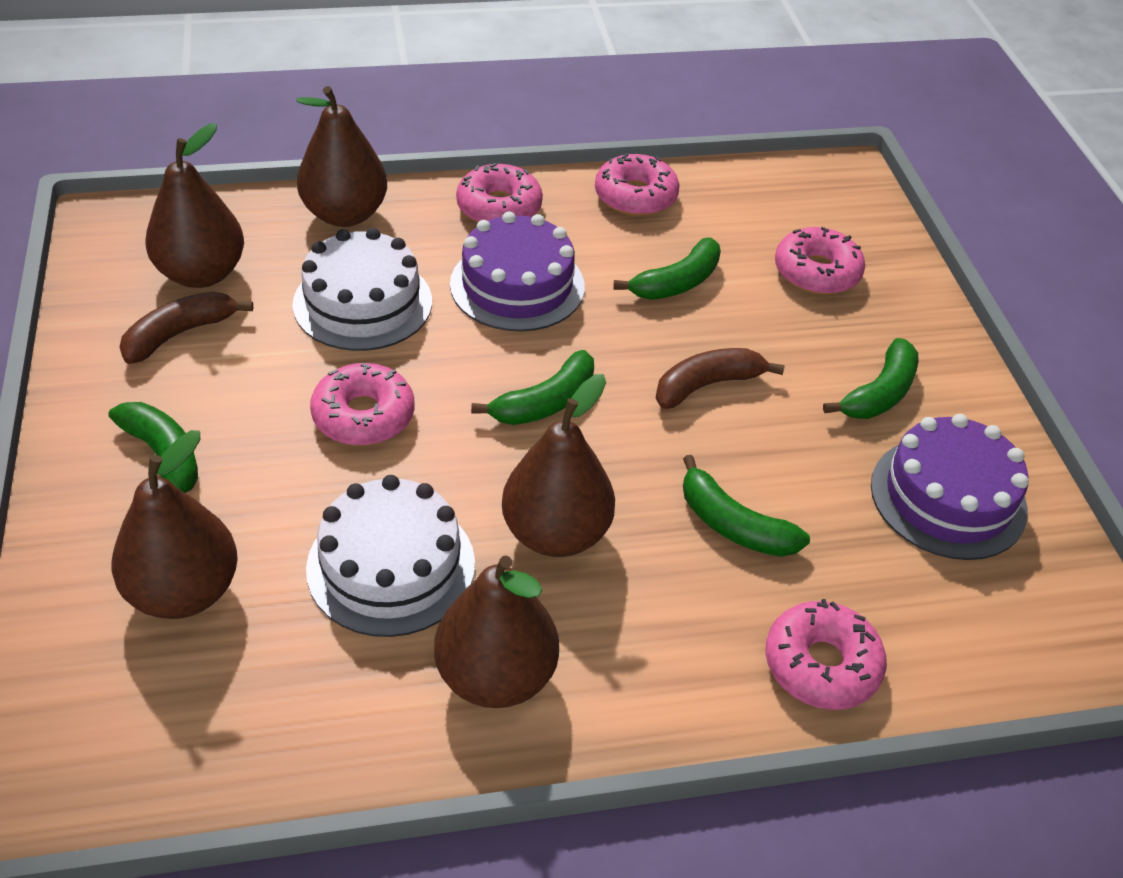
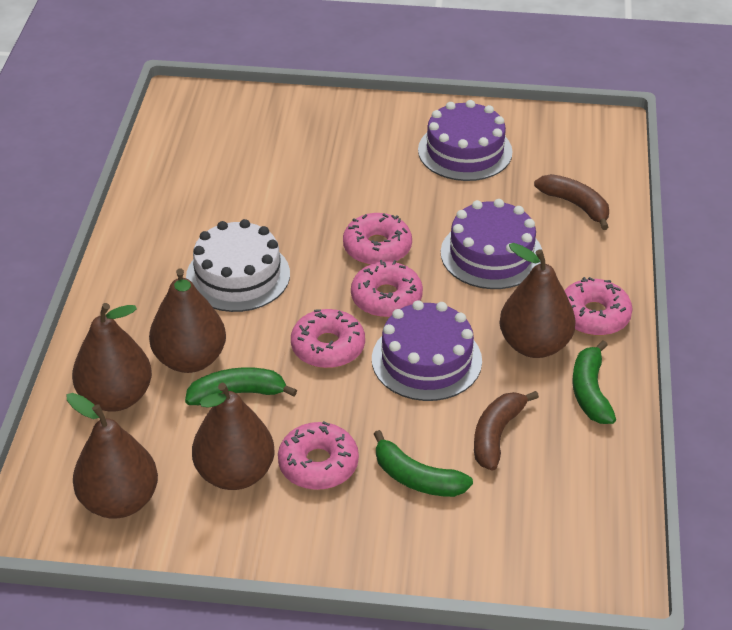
green banana: [109,402,198,493] [471,350,594,425] [613,237,721,300] [683,455,810,557] [823,338,918,419] = 5 -> [185,367,297,405] [374,430,473,497] [572,340,616,424] = 3
purple cake: [450,211,585,332] [871,414,1029,560] = 2 -> [372,300,482,401] [418,100,513,181] [441,199,542,289] = 3
white cake: [293,228,432,351] [306,475,475,637] = 2 -> [186,219,290,312] = 1

